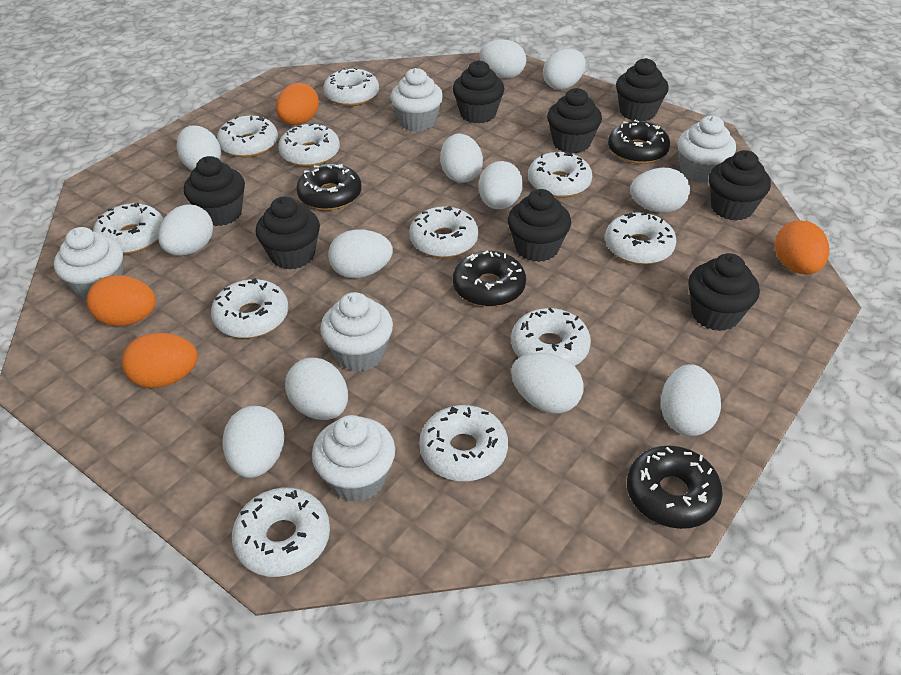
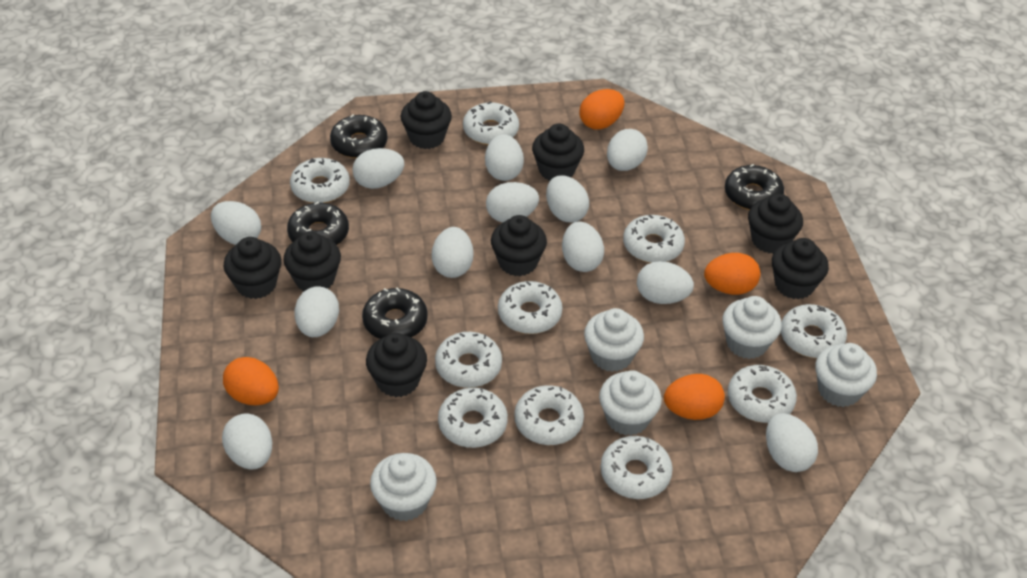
white donut: [93,203,163,254] [211,278,288,338] [217,116,278,158] [232,488,330,577] [278,123,340,167] [323,67,379,106] [409,206,478,258] [419,405,508,481] [511,308,591,366] [528,151,592,198] [605,212,676,265] = 11 -> [290,158,350,203] [435,332,502,388] [438,388,508,448] [463,101,519,145] [498,281,562,334] [514,385,584,445] [601,436,673,499] [623,215,685,263] [728,365,797,423] [781,304,847,358] = 10

